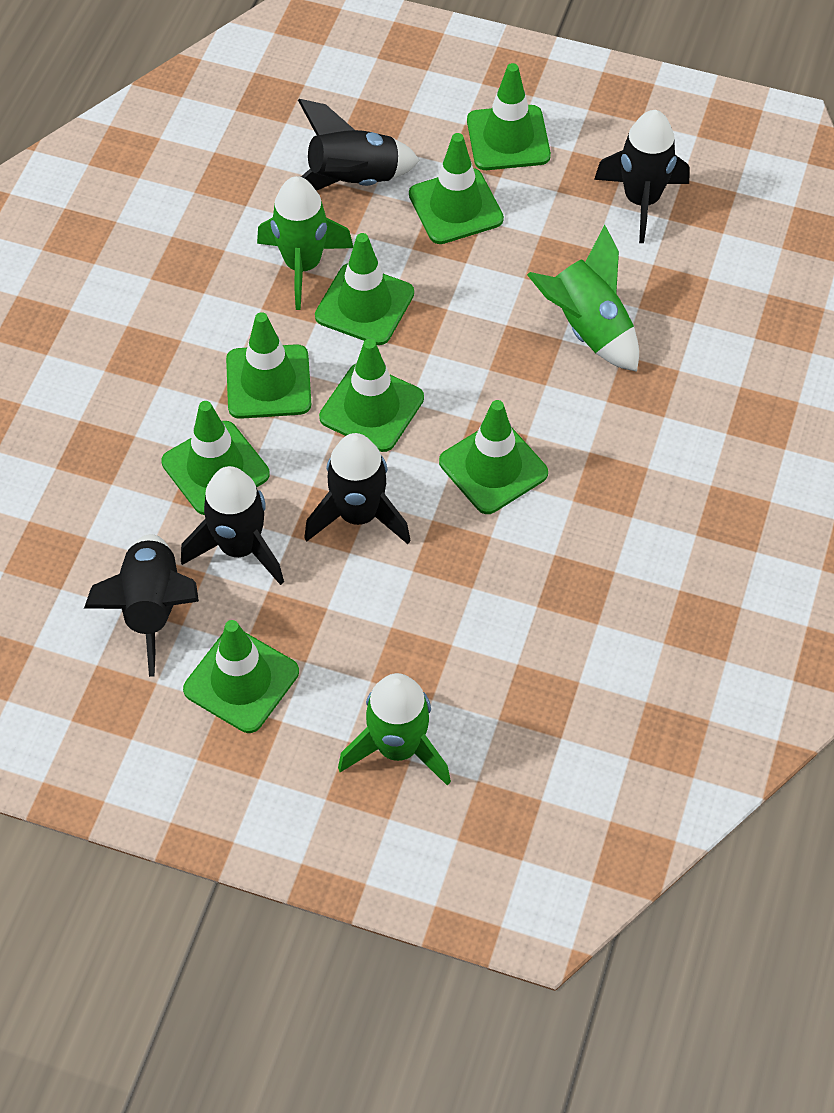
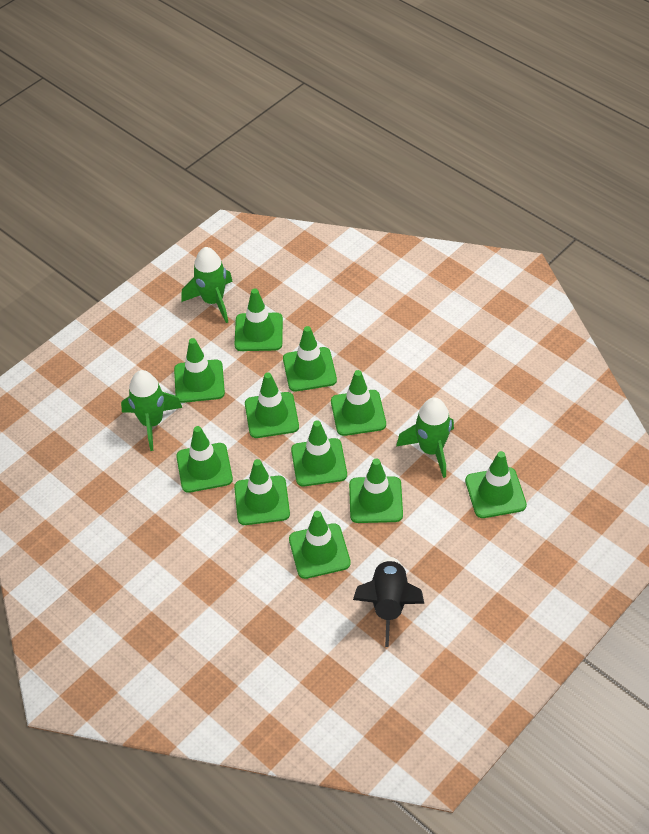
black rocket: [84,534,199,677] [181,466,284,585] [298,99,420,191] [304,433,411,544] [594,110,690,243] = 5 -> [353,557,424,647] = 1
green traffic cone: [161,401,270,515] [183,620,299,733] [226,312,311,419] [315,233,414,345] [319,339,424,452] [409,133,504,244] [439,400,548,514] [467,63,551,170] = 8 -> [174,338,225,403] [176,426,233,493] [234,459,290,525] [235,288,283,351] [245,373,299,438] [283,326,337,392] [289,511,351,579] [291,420,347,486] [331,370,386,436] [349,459,403,523] [465,451,527,518] = 11

